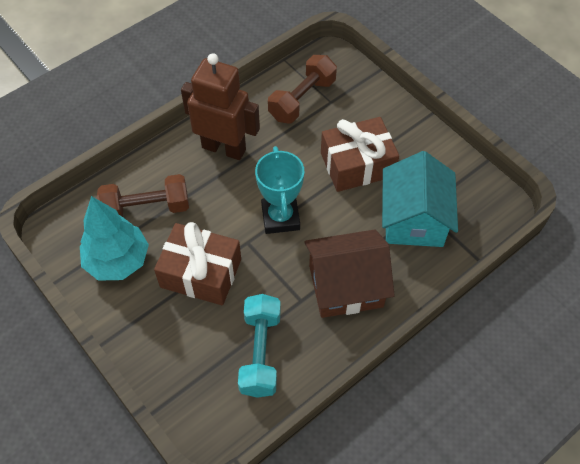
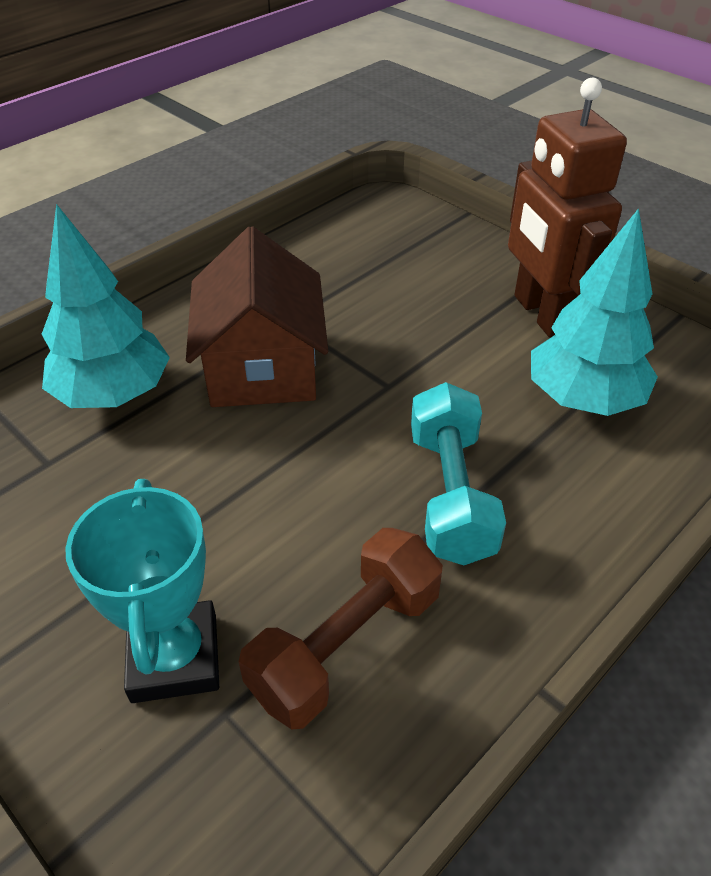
brown dumbbell: [97,174,189,217] [268,55,337,123] = 2 -> [239,528,443,730] = 1
brown gift: [154,222,241,306] [321,117,399,192] = 2 -> none = 0
turquoise house: [382,151,458,247] = 1 -> none = 0
turquoise tree: [80,196,149,281] = 1 -> [42,204,170,408] [531,208,658,416] = 2

